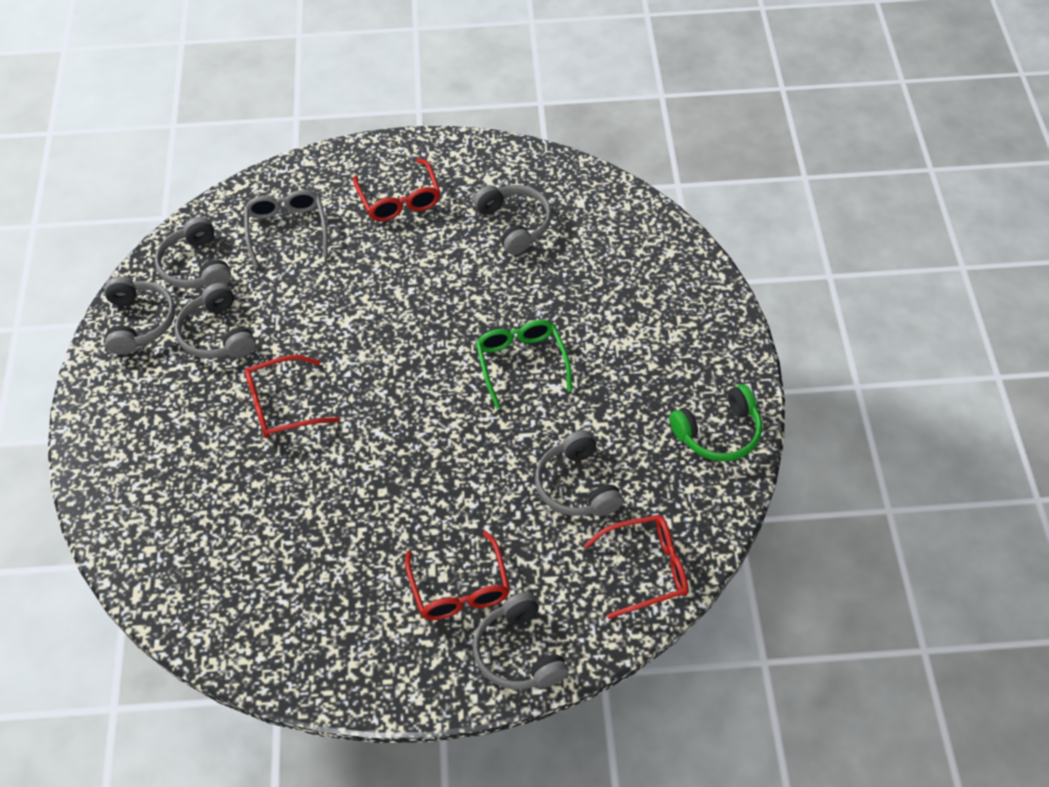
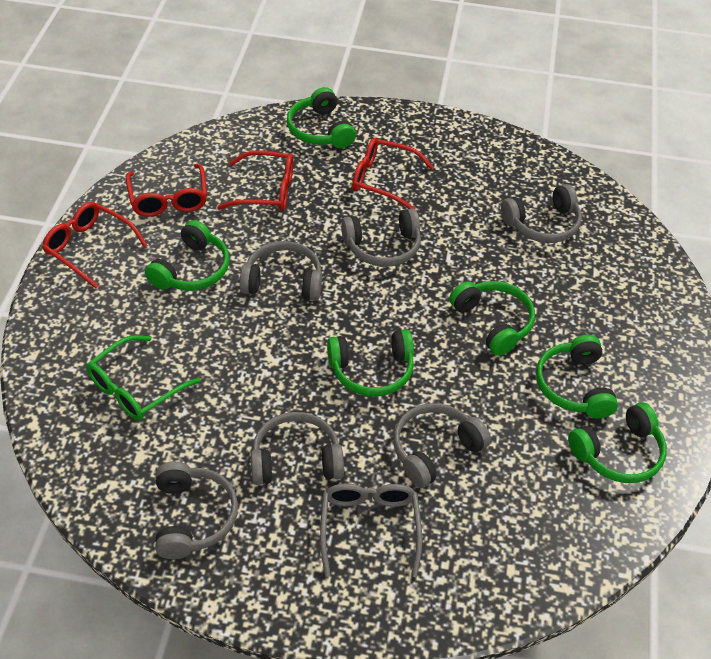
green headphones: [670,384,762,461] = 1 -> [145,220,230,291] [287,87,356,148] [327,329,414,396] [449,281,535,356] [536,335,618,418] [568,402,667,483] = 6

